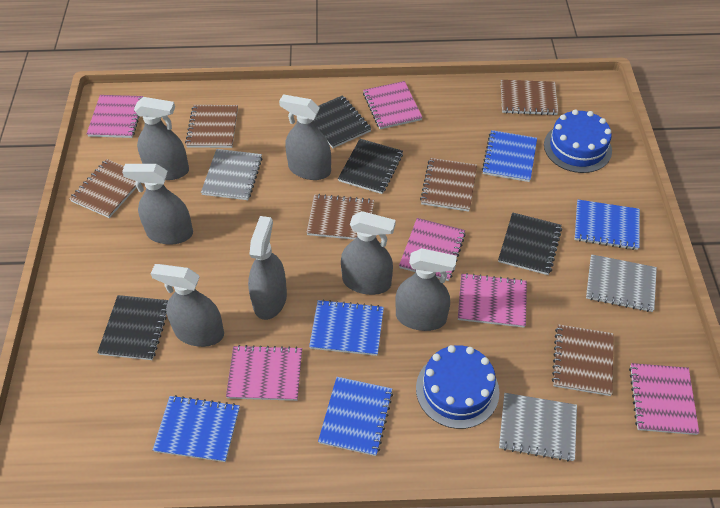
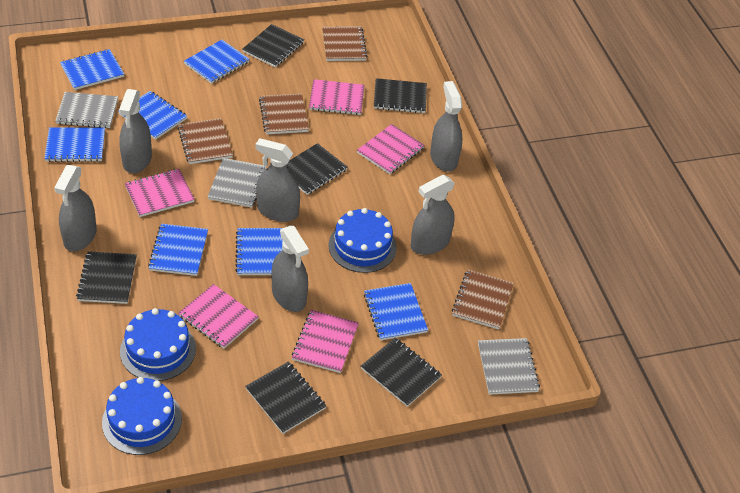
black notebook: [97,295,168,360] [314,95,372,148] [338,139,403,194] [498,212,562,275] = 4 -> [76,251,137,304] [242,24,304,67] [245,361,326,434] [286,143,347,195] [361,337,442,407] [374,78,427,113] = 6
blue cake: [416,345,499,429] [544,110,612,173] = 2 -> [102,377,182,455] [120,308,196,381] [328,208,397,273] = 3
blue notebook: [153,395,240,462] [309,299,384,356] [318,377,393,456] [482,130,537,182] [575,200,640,250] = 5 -> [44,127,105,162] [60,49,124,90] [118,91,187,140] [148,224,208,276] [184,40,249,84] [235,228,283,275] [364,283,428,341] = 7
brown notebook: [69,159,137,218] [185,105,238,148] [306,194,374,240] [420,158,477,212] [501,80,558,115] [552,324,614,396] = 6 -> [178,118,233,164] [259,94,309,134] [322,26,368,61] [452,270,514,329] = 4
grey spray bottle: [122,164,193,245] [134,97,189,180] [150,264,224,347] [248,216,287,320] [279,94,331,180] [341,211,396,295] [395,248,457,331] = 7 -> [54,165,97,252] [119,89,152,173] [255,138,300,222] [271,226,309,312] [411,175,455,255] [430,81,462,171] = 6
pink notebook: [87,95,144,138] [226,345,302,401] [363,81,423,129] [399,218,466,281] [458,273,527,328] [629,363,699,435] = 6 -> [125,169,195,217] [179,284,259,348] [292,310,359,373] [309,79,365,115] [357,124,425,174] = 5

